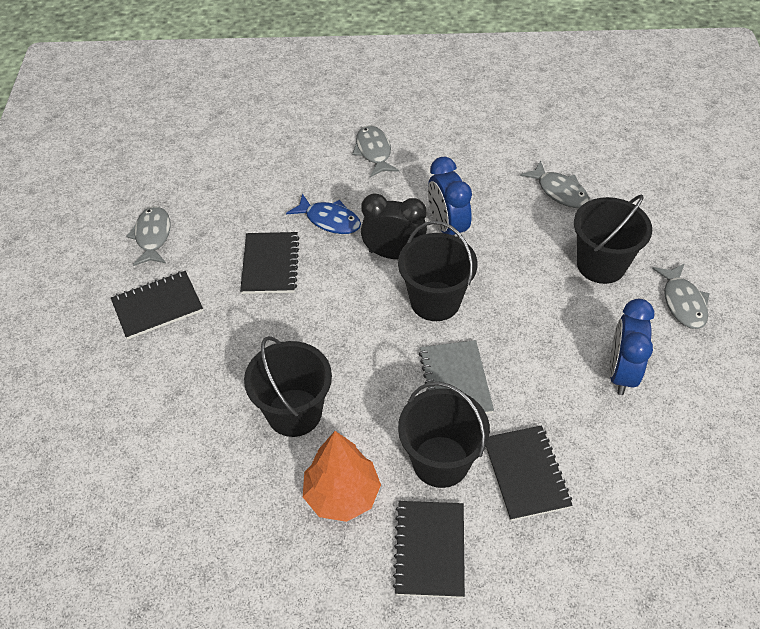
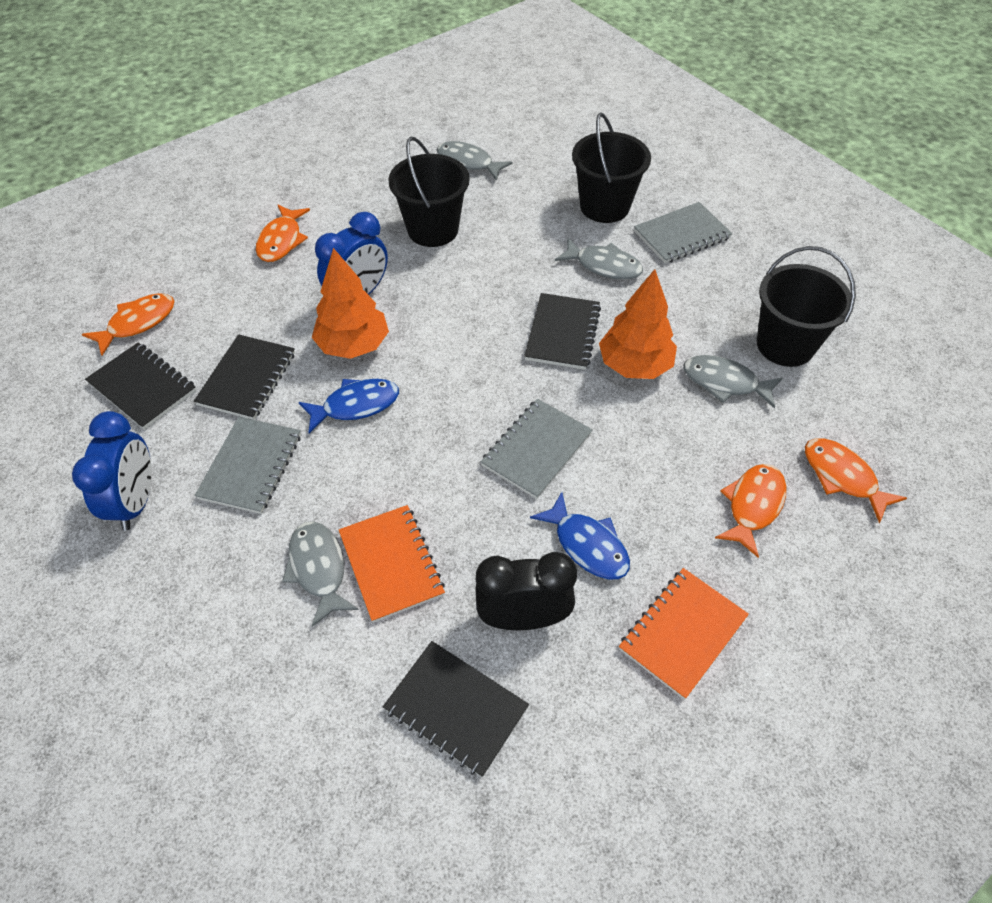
black bucket: [244,336,332,437] [398,221,478,321] [398,382,490,488] [574,194,652,284] = 4 -> [388,137,470,247] [572,113,651,223] [757,246,856,367] = 3
blue fish: [286,193,361,234] = 1 -> [299,379,399,434] [530,492,630,579] = 2
grey notebook: [419,340,494,414] = 1 -> [195,417,301,514] [481,399,593,499] [634,202,732,263] = 3
orange fish: none = 0 -> [82,293,174,356] [256,205,310,262] [715,464,786,558] [805,438,907,523] = 4
orange notebook: none = 0 -> [339,505,445,623] [619,568,749,700] = 2
orange tree: [303,431,381,522] = 1 -> [312,248,389,359] [599,269,677,379] = 2

